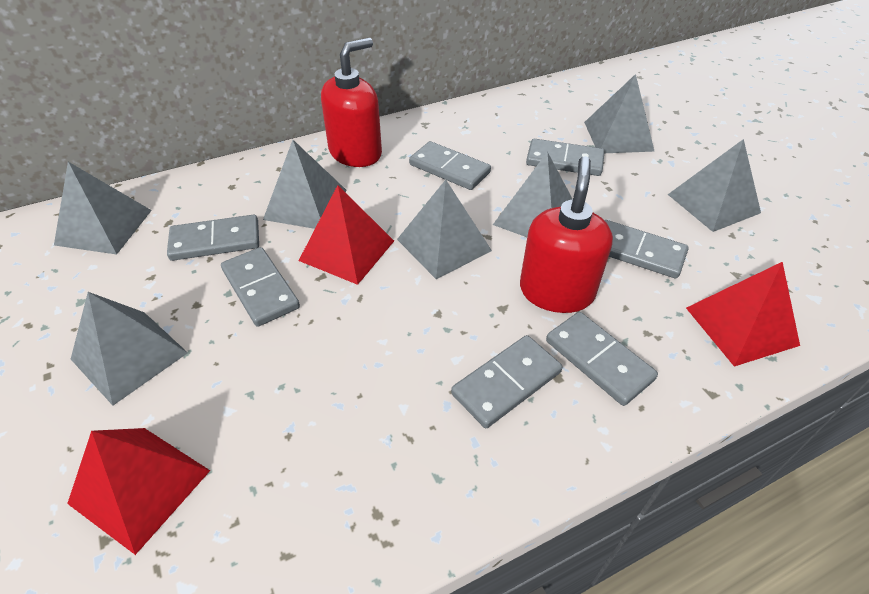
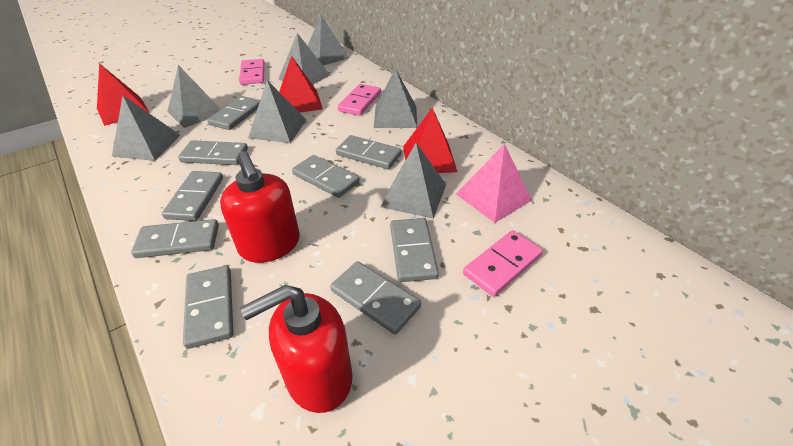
grey domino: [167,215,259,261] [221,247,300,327] [409,141,491,190] [451,335,562,428] [526,139,605,176] [546,312,658,406] [605,220,689,279] = 7 -> [131,219,219,258] [162,171,223,221] [178,140,248,165] [183,266,233,349] [207,96,260,130] [292,155,360,198] [330,261,421,335] [336,135,402,169] [390,218,439,282] = 9
pink domino: none = 0 -> [239,59,265,85] [338,84,381,116] [463,230,543,297] = 3
pink pyramid: none = 0 -> [456,144,532,223] = 1

